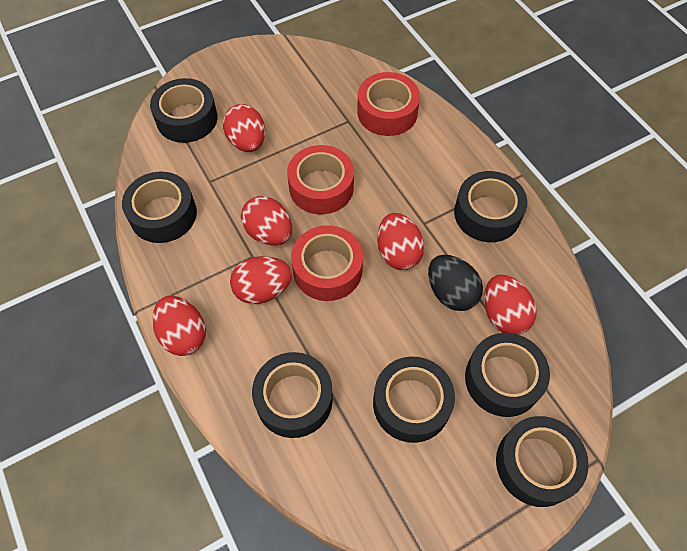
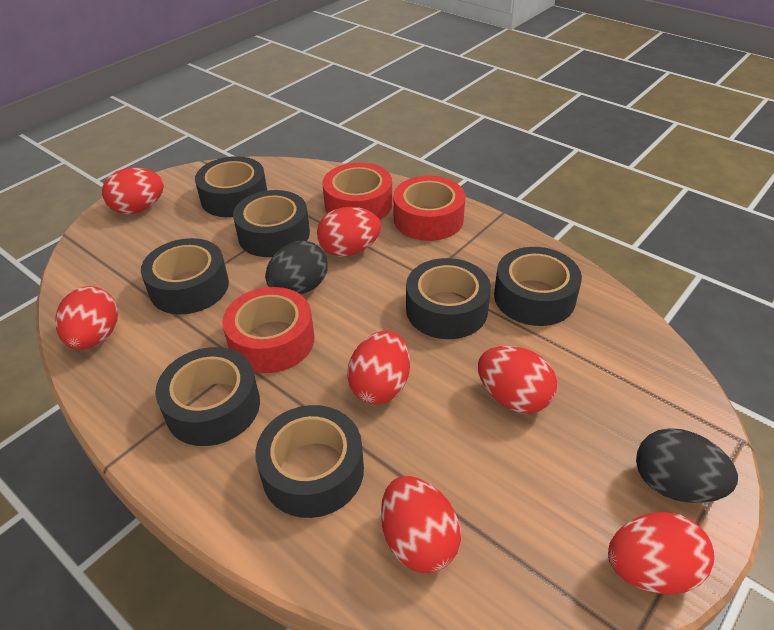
black egg: [428,255,483,311] = 1 -> [265,241,328,295] [636,428,738,503] = 2
red egg: [152,296,206,356] [223,104,265,152] [230,256,292,304] [241,196,292,246] [377,213,424,270] [484,275,537,335] = 6 -> [55,286,118,350] [102,168,164,215] [317,207,381,257] [347,330,410,404] [381,476,461,573] [478,346,557,414] [608,512,714,595] = 7

